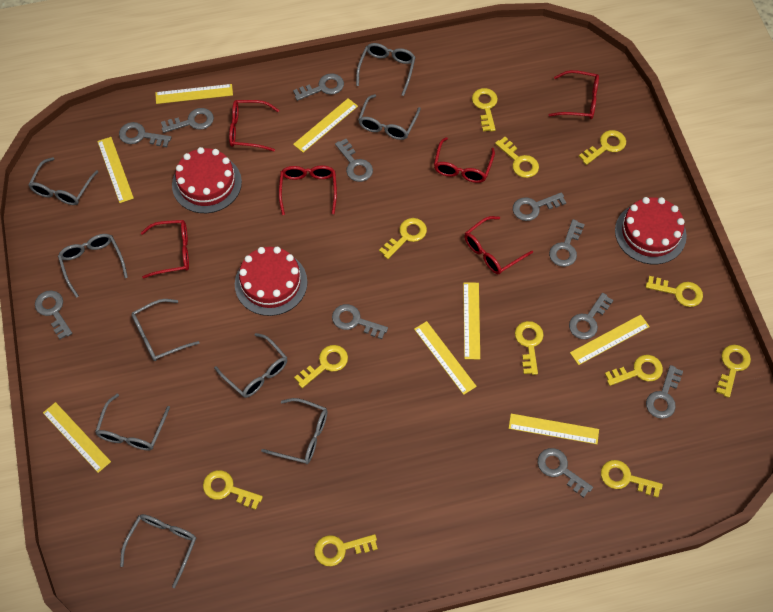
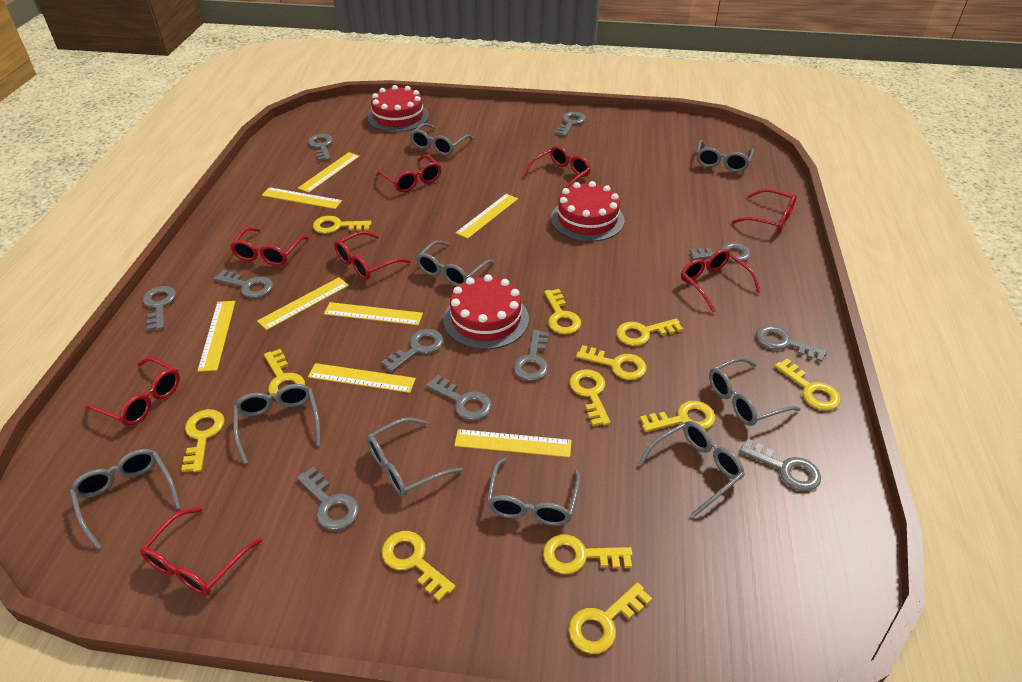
red glasses: [141,220,189,279] [229,100,279,151] [279,165,337,215] [434,137,495,183] [464,216,533,274] [549,70,599,119] = 6 -> [85,357,180,426] [140,507,262,596] [230,227,309,266] [334,231,411,280] [376,155,441,192] [523,146,591,195] [681,249,761,313] [732,189,797,233] = 8

